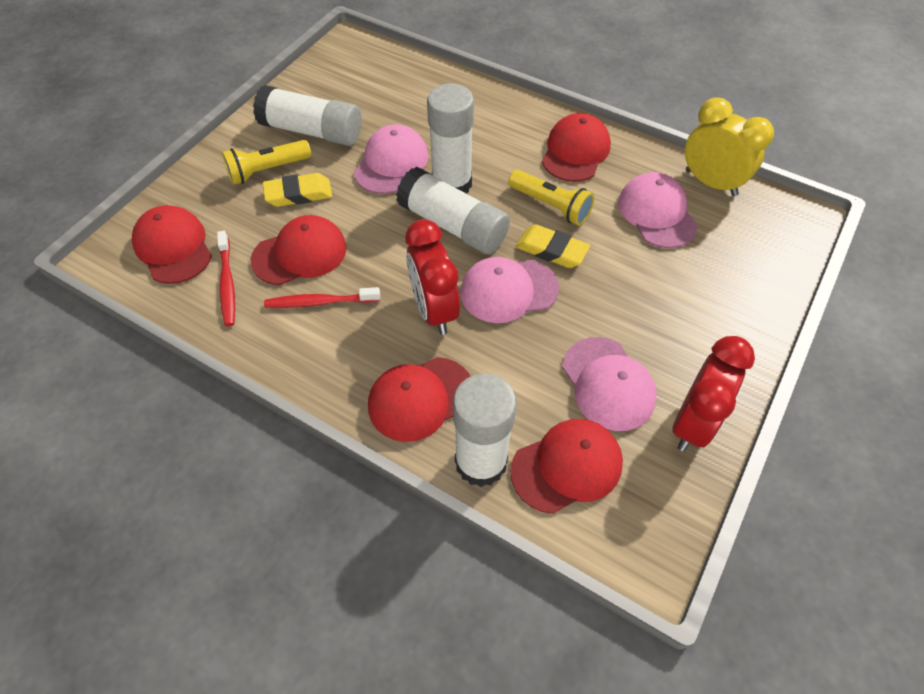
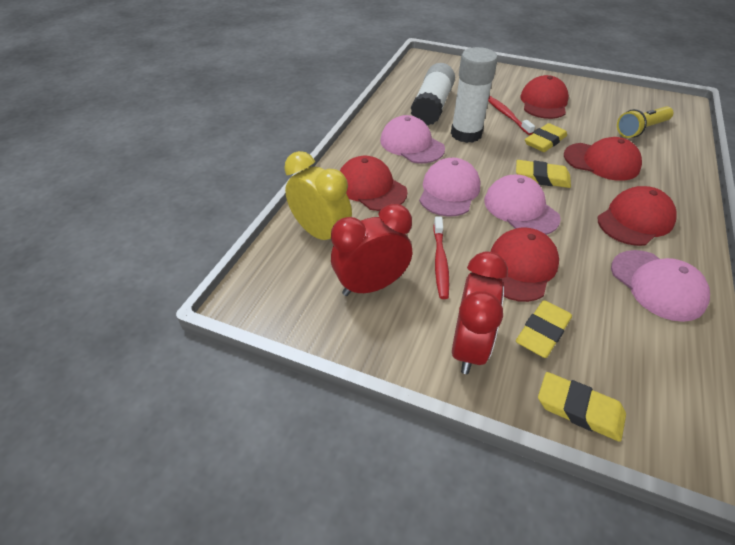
white glue stick: [253,85,362,146] [396,166,510,254] [427,83,474,193] [453,374,517,487] = 4 -> [411,63,455,126] [451,47,498,143] = 2
yellow eraser: [263,173,332,207] [516,225,590,268] = 2 -> [516,160,571,188] [516,300,572,358] [525,123,567,152] [538,372,626,442] = 4
yellow flashlight: [222,140,311,185] [508,170,594,226] = 2 -> [617,106,673,138] = 1

